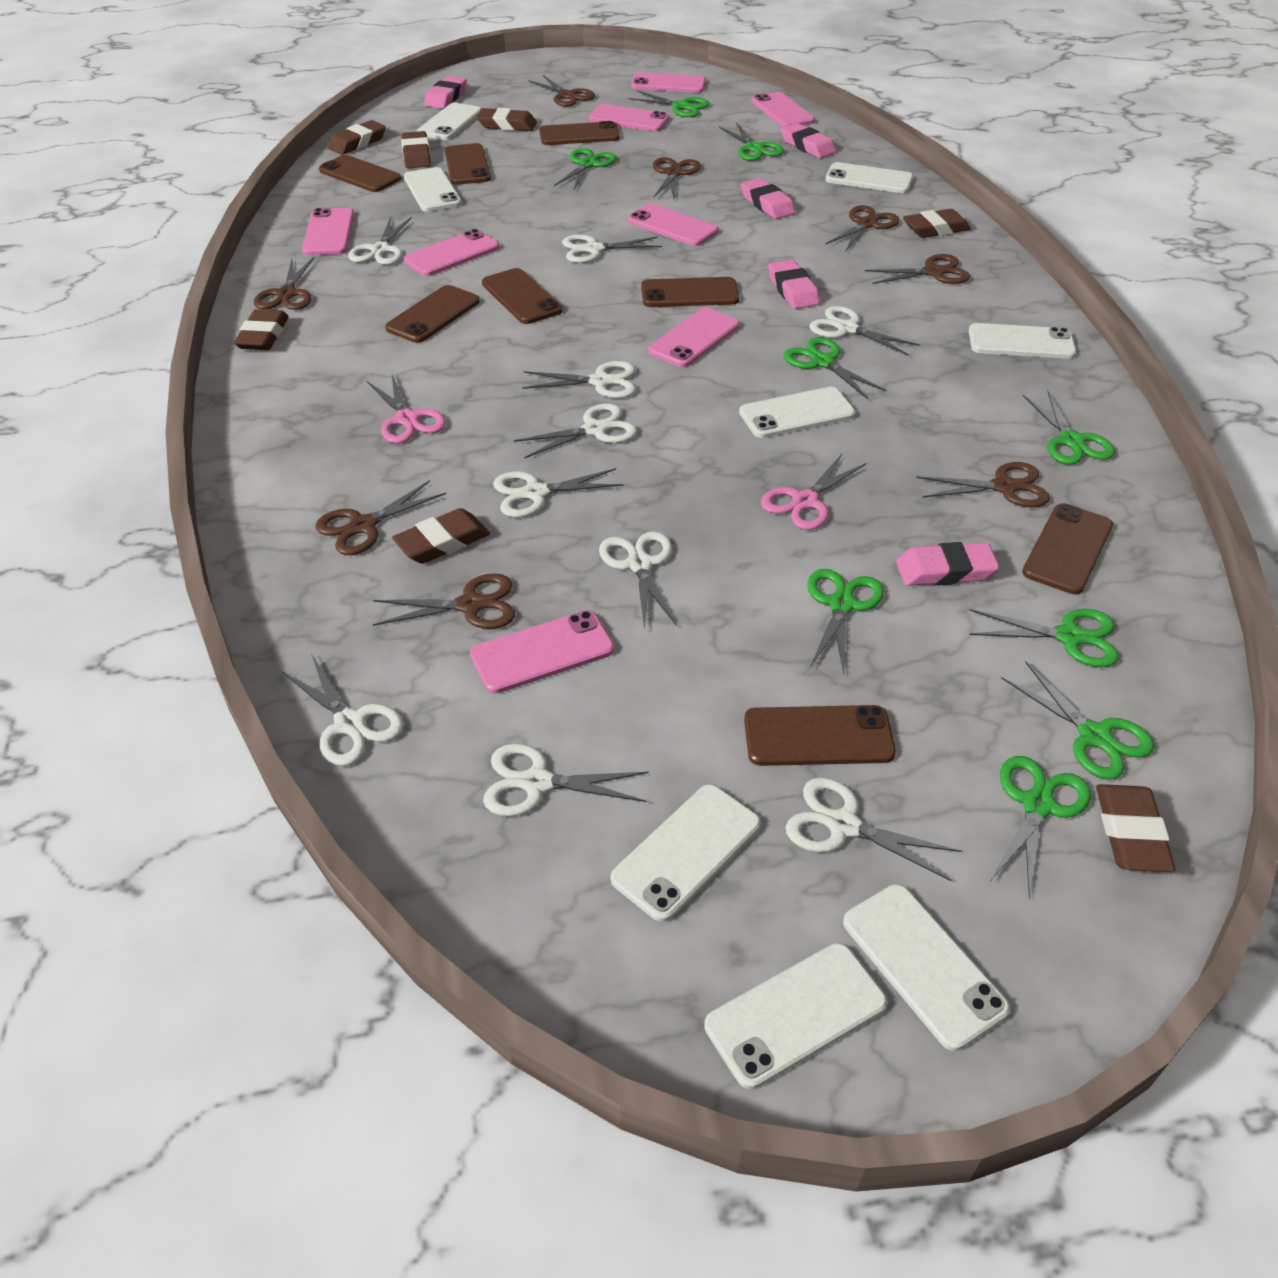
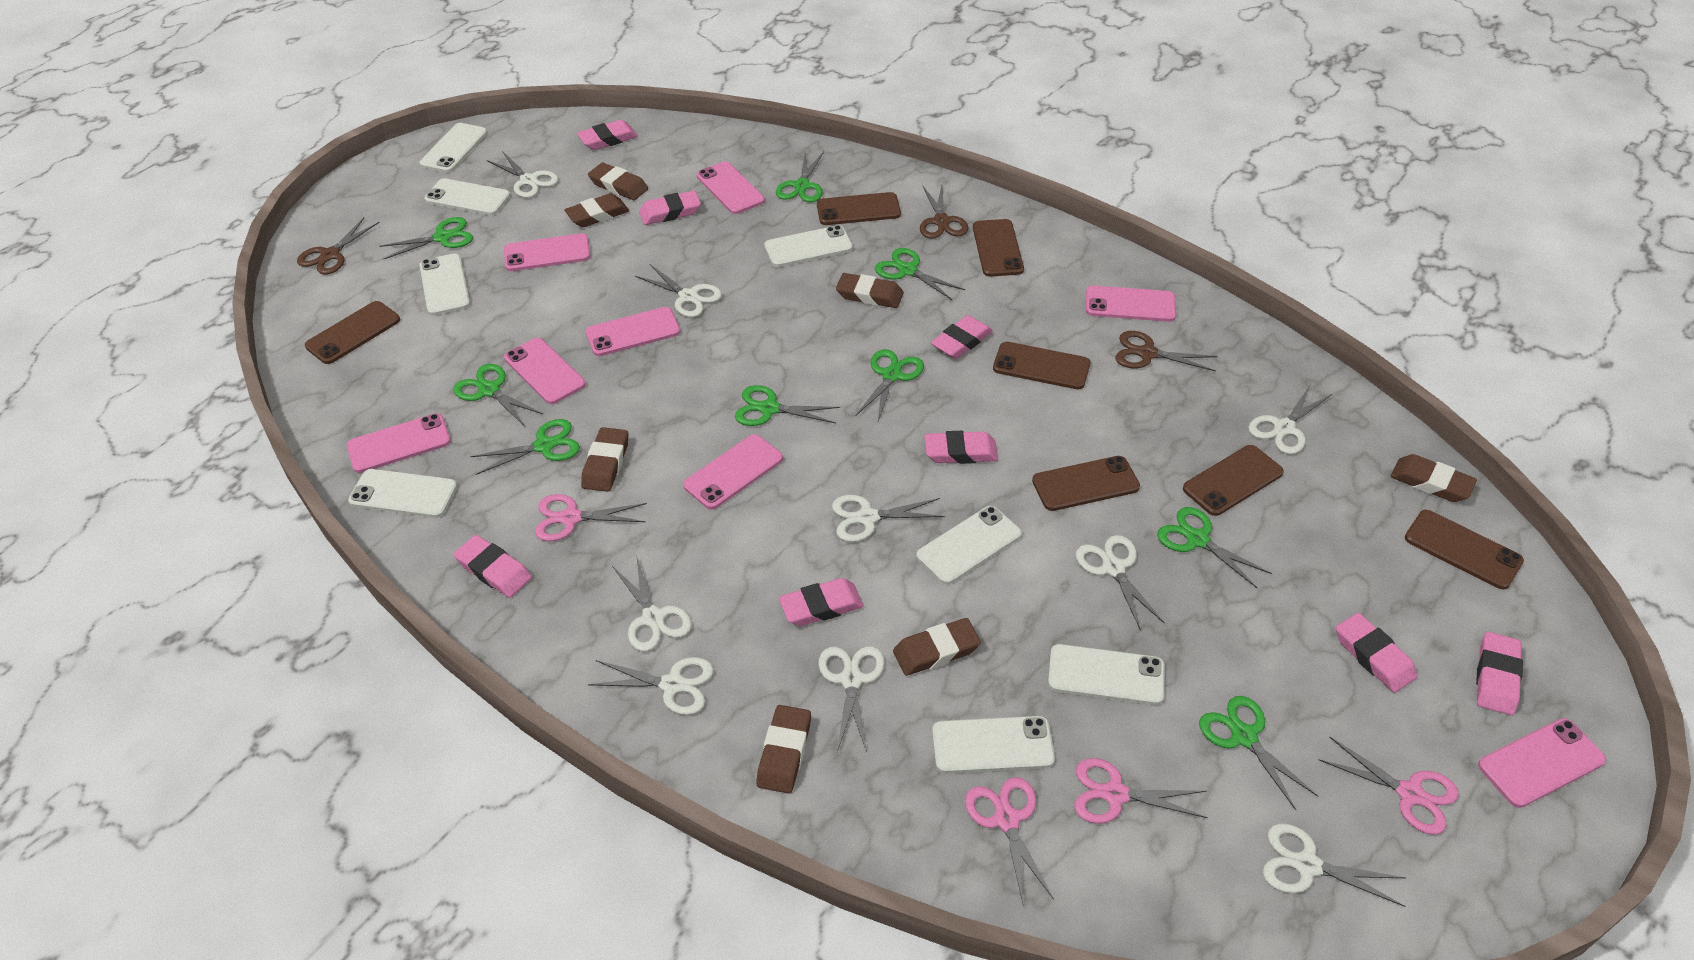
brown phone: [319,155,401,192] [385,285,480,343] [444,143,491,185] [482,268,562,324] [539,121,620,145] [641,277,739,307] [744,705,896,766] [1022,503,1113,594] = 8 -> [305,301,400,364] [817,192,901,225] [973,219,1024,277] [993,342,1091,389] [1032,456,1140,511] [1183,445,1284,516] [1405,510,1524,589] = 7
brown scissors: [254,257,315,310] [315,480,446,555] [373,573,515,629] [528,75,595,107] [653,157,701,200] [825,205,900,252] [865,254,970,284] [916,462,1050,507] = 8 -> [297,218,380,274] [920,185,968,239] [1115,331,1218,372] = 3
pink eraser: [424,76,467,109] [741,178,795,219] [768,260,820,309] [781,123,836,158] [896,542,999,586] = 5 -> [454,535,532,598] [577,120,638,150] [639,191,701,225] [779,578,864,626] [924,431,998,464] [931,315,993,359] [1336,613,1417,693] [1476,632,1523,715] = 8
pink scissors: [367,375,446,443] [761,454,866,530] = 2 -> [535,494,647,541] [965,777,1054,907] [1075,758,1208,824] [1318,737,1459,835] = 4
white scissors: [281,654,403,766] [348,217,412,265] [483,744,649,816] [493,468,624,517] [513,403,637,459] [522,361,636,398] [562,234,662,263] [599,531,677,629] [785,777,961,881] [810,306,920,356] = 10 -> [487,151,558,198] [588,657,714,715] [612,555,692,651] [635,264,722,317] [818,646,885,752] [832,495,945,542] [1075,535,1165,631] [1248,385,1332,454] [1263,824,1406,907] = 9

